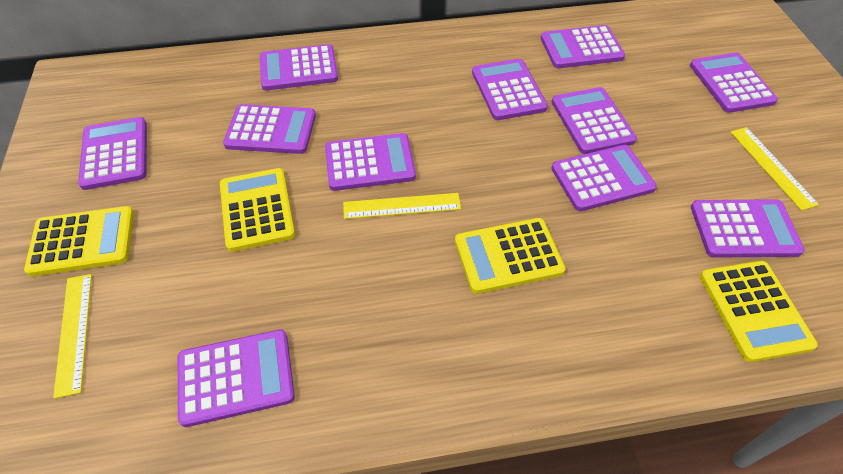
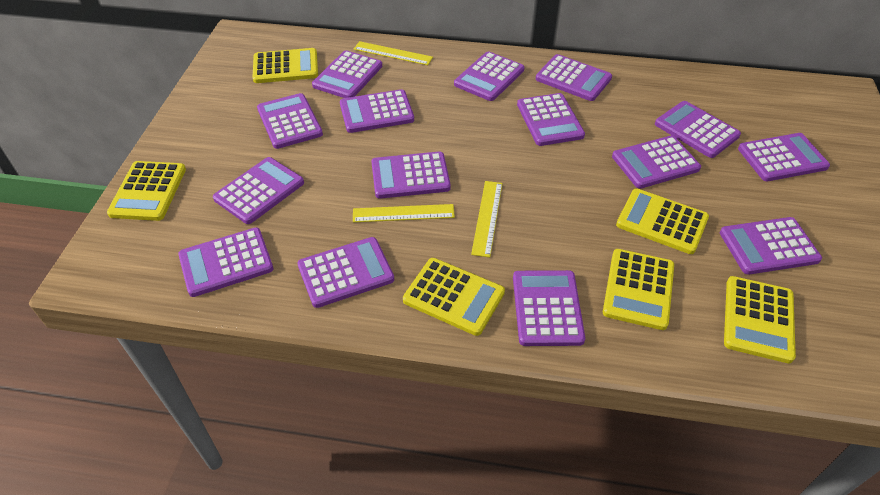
purple calculator: [78,117,147,190] [178,330,295,427] [223,104,316,154] [260,44,338,91] [325,133,416,191] [472,59,548,120] [541,25,625,68] [551,145,657,211] [552,87,637,154] [690,53,778,113] [691,199,805,258] = 11 -> [178,227,273,297] [213,157,304,224] [257,93,323,149] [297,237,394,308] [312,50,382,98] [340,89,414,133] [371,151,451,199] [454,51,524,101] [513,270,585,346] [517,93,585,146] [536,54,612,101] [612,135,701,189] [655,101,741,158] [720,217,822,275] [738,133,830,181] = 15
yellow calculator: [24,206,134,276] [220,168,295,252] [455,218,566,294] [700,261,818,362] = 4 -> [107,161,186,221] [252,48,318,83] [403,258,505,336] [603,249,674,330] [616,189,709,254] [724,276,796,364] = 6

